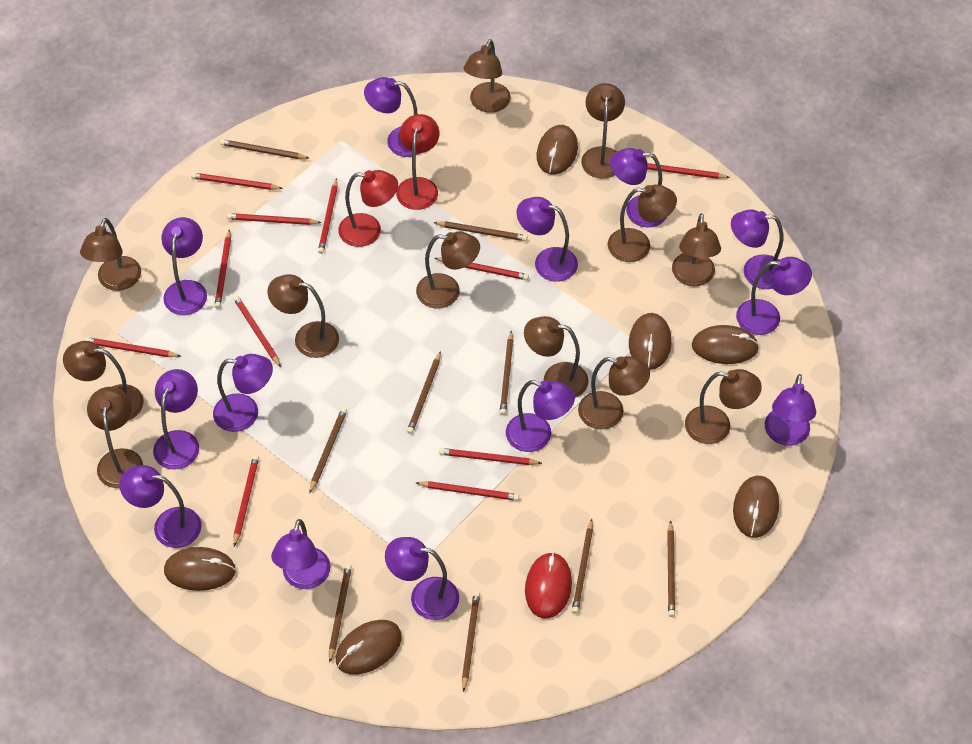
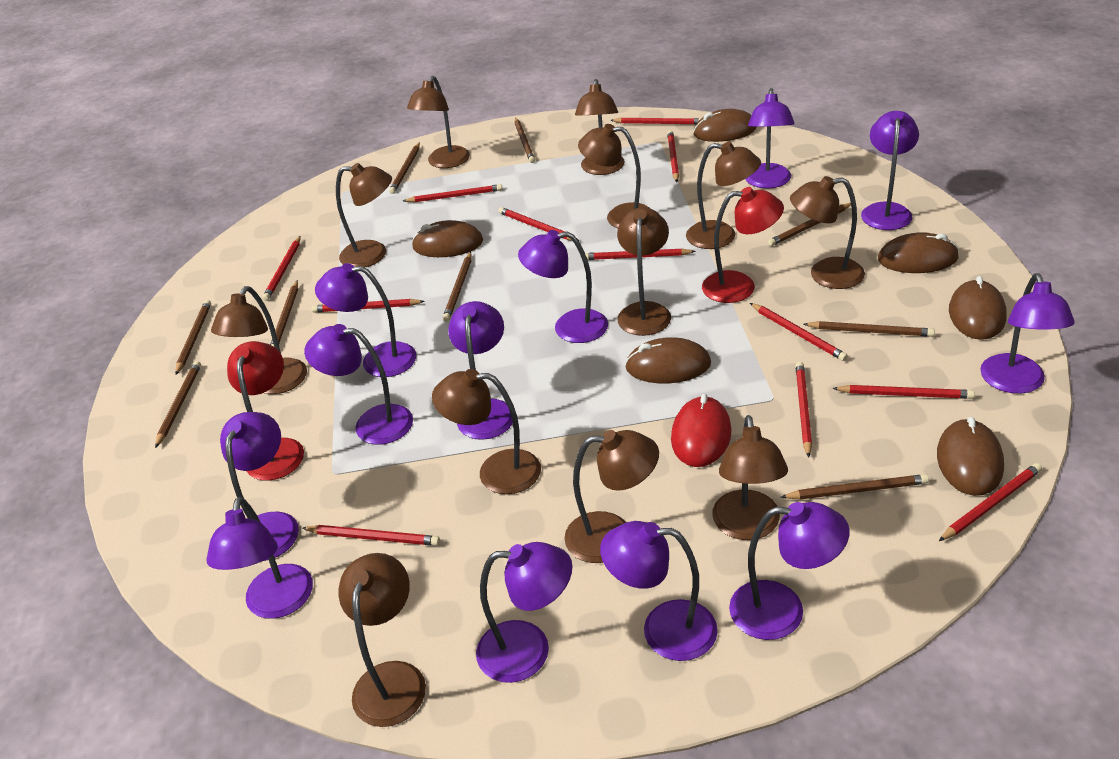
purple lamp: [119,465,202,548] [153,369,199,470] [161,217,207,315] [213,354,273,432] [271,519,331,589] [364,77,420,157] [385,537,459,620] [506,380,575,452] [516,197,578,282] [610,148,667,227] [731,210,783,289] [736,257,812,335] [765,374,816,446] = 13 -> [207,497,313,619] [220,412,299,561] [304,324,413,445] [315,263,416,377] [448,301,513,440] [476,542,572,683] [518,230,608,343] [600,521,718,661] [729,502,850,640] [745,88,795,189] [861,111,919,230] [980,273,1075,394] = 12
red pencil: [84,337,180,357] [191,173,283,190] [214,229,231,309] [227,213,322,225] [233,295,281,367] [233,455,259,547] [318,178,338,254] [416,481,519,501] [435,258,529,280] [439,448,542,465] [647,163,730,179] = 11 -> [262,236,301,301] [302,525,440,546] [312,299,425,313] [403,184,503,203] [498,207,579,241] [585,248,696,260] [610,117,701,125] [667,130,679,182] [750,303,848,361] [795,362,812,458] [832,385,975,399] [939,463,1042,541] = 12

